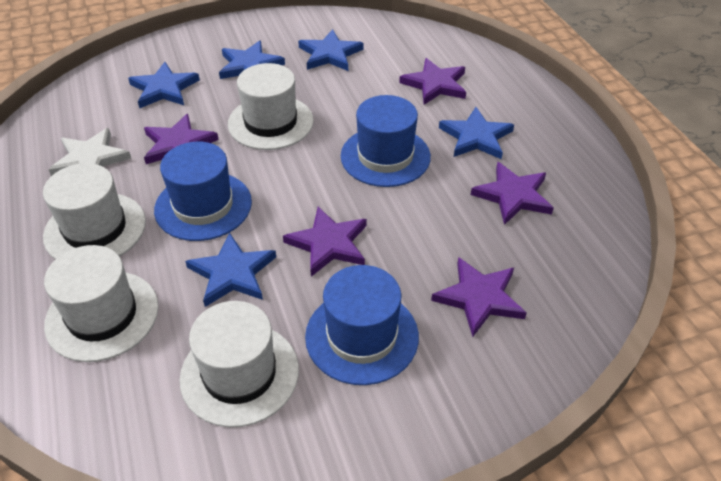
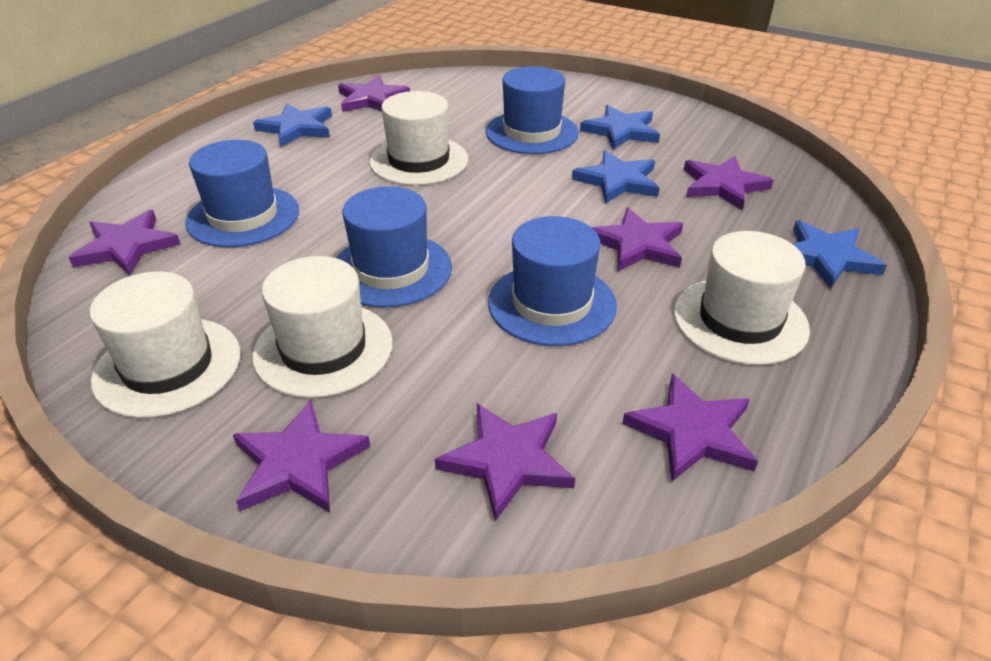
blue hat: [154,142,252,241] [305,265,419,385] [341,95,431,187] = 3 -> [185,140,299,247] [336,186,452,308] [486,66,579,154] [488,216,617,346] = 4
blue star: [128,62,200,108] [185,232,276,307] [219,40,285,79] [298,29,363,71] [439,107,514,159] = 5 -> [253,103,332,147] [572,150,659,203] [580,105,660,149] [793,220,887,289] = 4
purple star: [144,114,219,164] [283,207,367,277] [399,58,466,105] [431,257,527,337] [471,162,554,225] = 5 -> [69,210,181,276] [233,400,370,512] [338,75,410,112] [435,403,575,521] [592,207,683,271] [622,374,758,481] [684,156,773,210] = 7
white star: [48,128,131,176] = 1 -> none = 0

